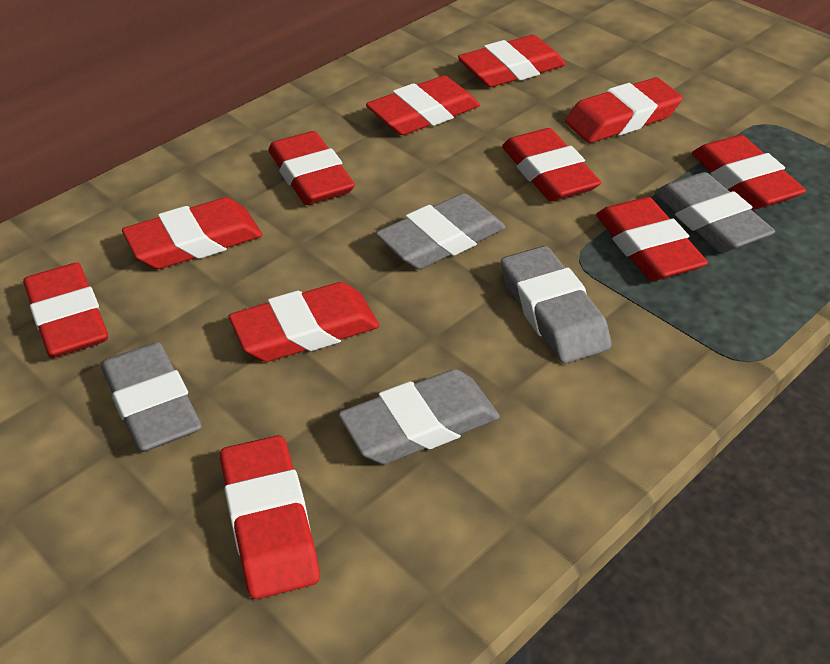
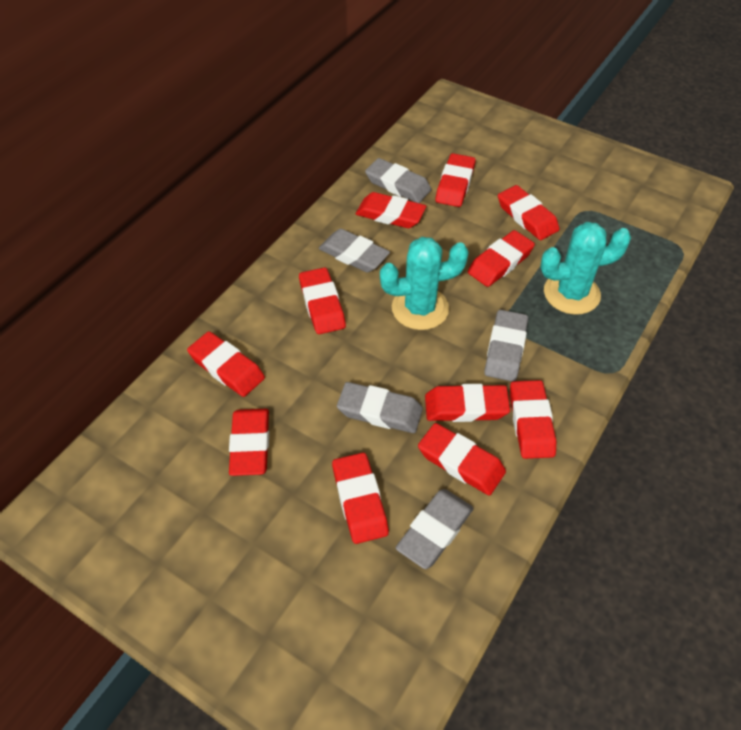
turquoise cactus: none = 0 -> [380,237,469,330] [540,222,631,315] = 2

